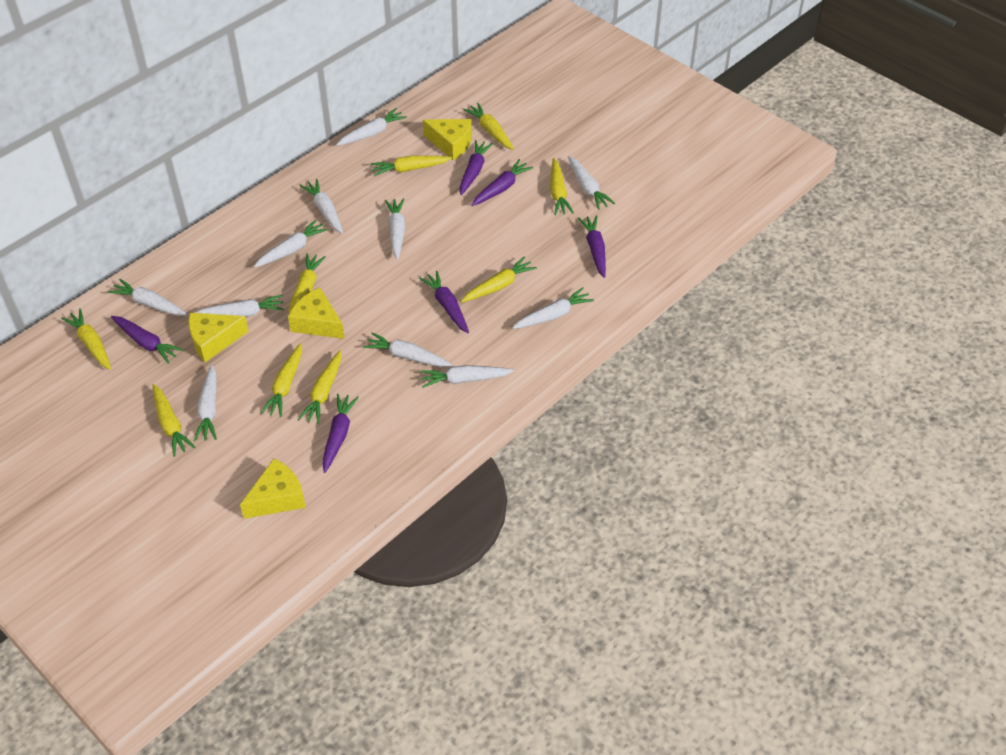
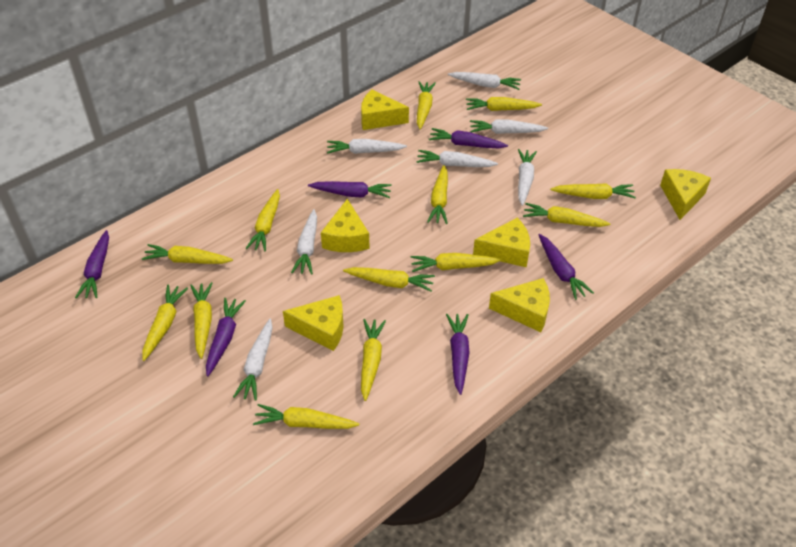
white carrot: [108,279,187,316] [194,365,217,441] [195,295,284,317] [254,220,328,268] [300,179,343,234] [336,108,407,146] [363,332,452,367] [385,198,405,259] [420,365,514,388] [512,287,594,329] [568,156,615,210] = 11 -> [233,319,273,401] [291,209,317,274] [327,139,407,154] [416,150,498,167] [448,72,521,90] [470,119,548,134] [518,149,537,206] = 7
yellow carrot: [61,309,111,370] [152,384,195,457] [260,343,302,417] [289,253,326,313] [298,350,341,424] [371,156,452,176] [461,256,537,302] [463,103,514,150] [550,158,574,215] = 9 -> [142,244,233,264] [142,285,188,361] [190,282,212,359] [245,189,280,251] [253,404,359,429] [343,267,435,292] [361,319,386,401] [410,253,501,272] [417,81,436,129] [427,165,448,224] [466,97,542,111] [523,203,611,227] [550,183,636,199] = 13
yellow cheese: [188,313,249,362] [240,458,306,519] [288,288,345,339] [423,119,472,160] = 4 -> [283,295,344,351] [321,199,370,252] [361,90,409,130] [473,218,530,267] [489,278,550,332] [660,169,711,220] = 6

